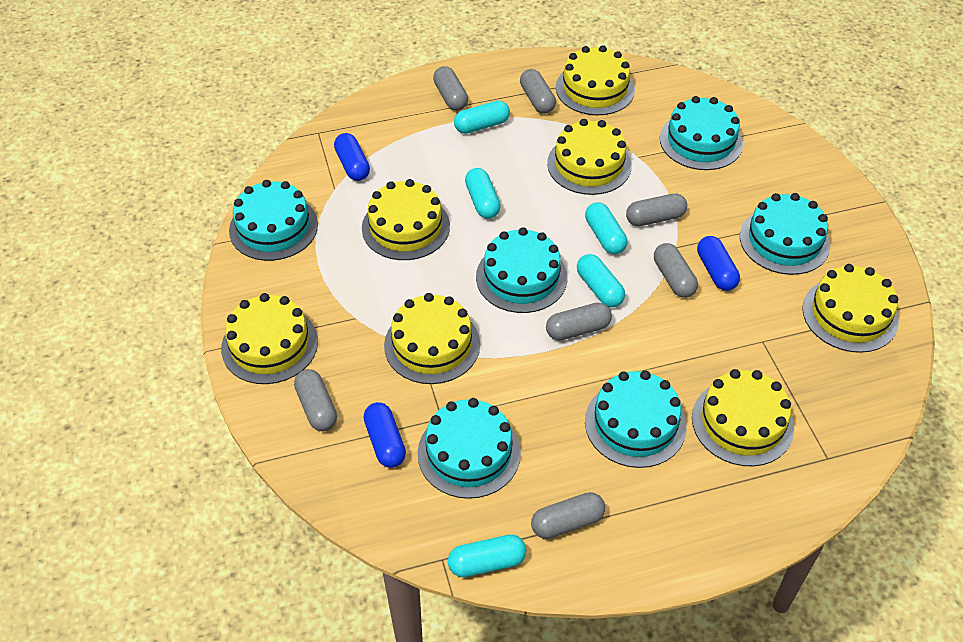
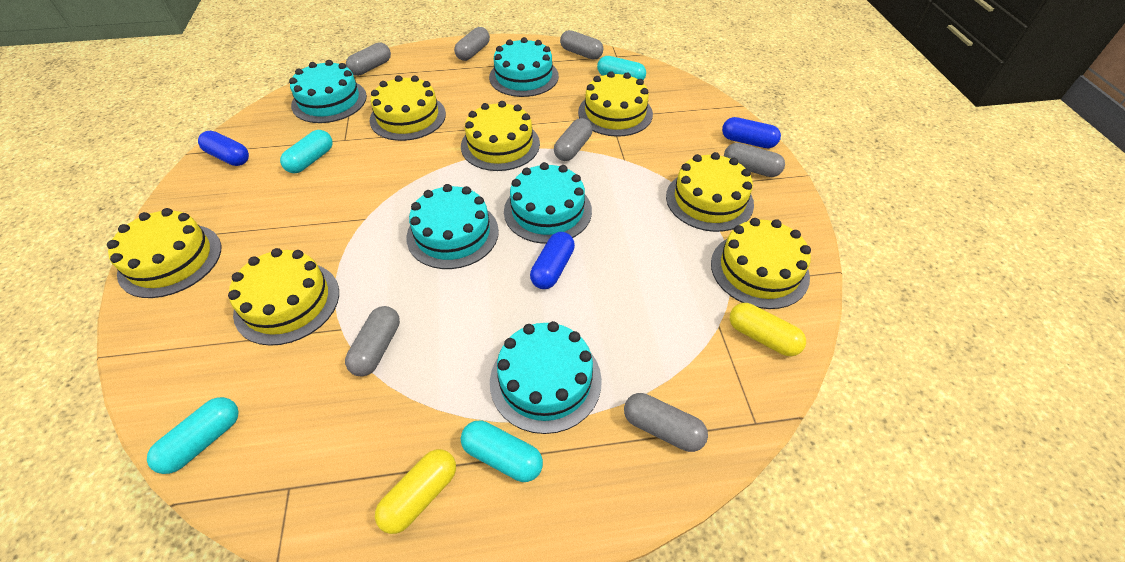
turquoise cake: [229,180,318,261] [418,398,521,499] [476,227,567,313] [585,370,686,468] [660,96,743,170] [740,193,830,275] = 6 -> [289,60,367,123] [406,184,499,269] [489,37,559,97] [490,321,602,434] [504,162,592,244] = 5
turquoise capsule: [448,535,526,577] [454,100,510,134] [465,168,501,219] [577,254,625,307] [585,202,627,254] = 5 -> [147,397,239,474] [280,130,333,173] [461,421,543,482] [597,56,646,80] = 4
yellow capsule: none = 0 -> [375,449,456,534] [730,303,806,356] = 2

